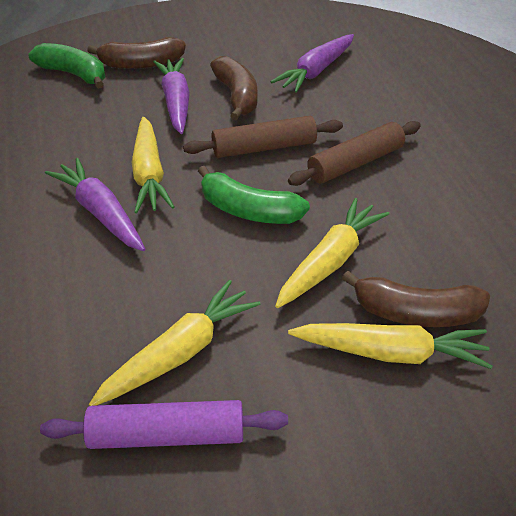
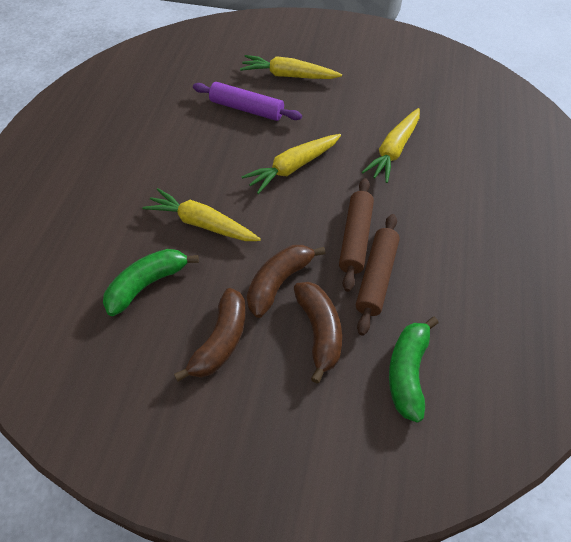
purple carrot: [45,158,145,251] [153,58,190,134] [271,34,354,93] = 3 -> none = 0

